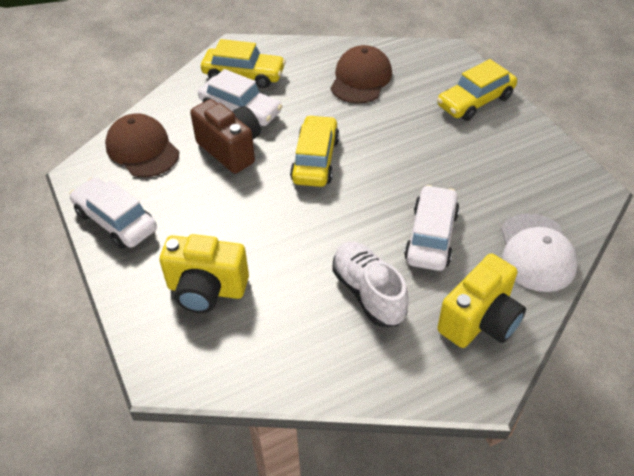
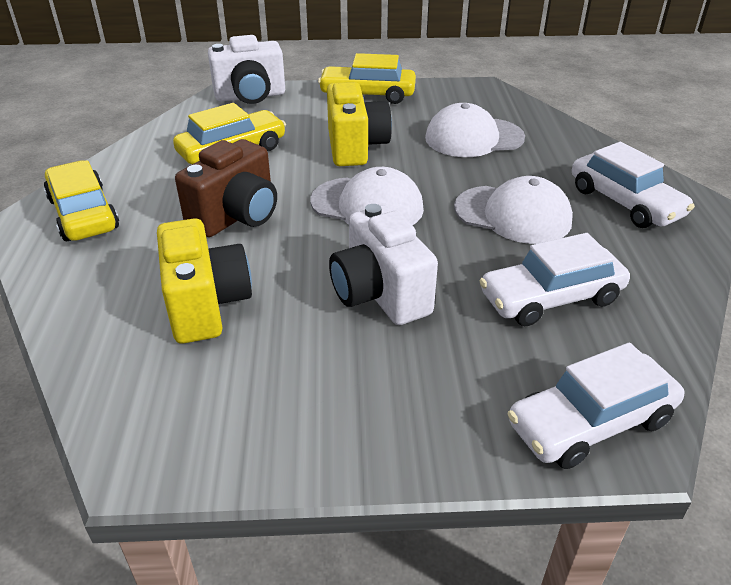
brown cap: [105,113,179,177] [331,45,392,104] = 2 -> none = 0
white camera: none = 0 -> [208,35,285,104] [329,204,438,325] = 2
white cap: [501,213,578,292] = 1 -> [310,167,424,225] [425,103,525,157] [454,176,573,244] = 3
white shoe: [332,241,408,327] = 1 -> none = 0

